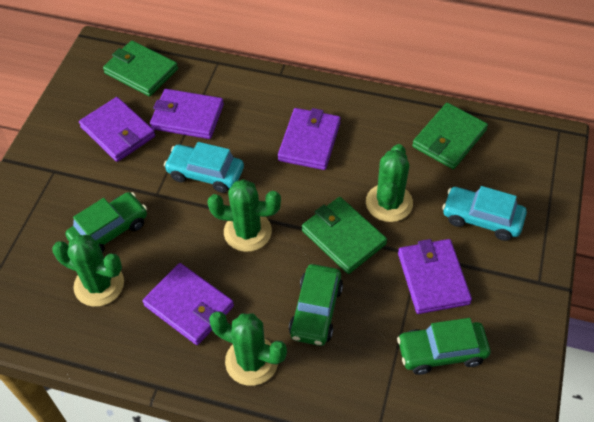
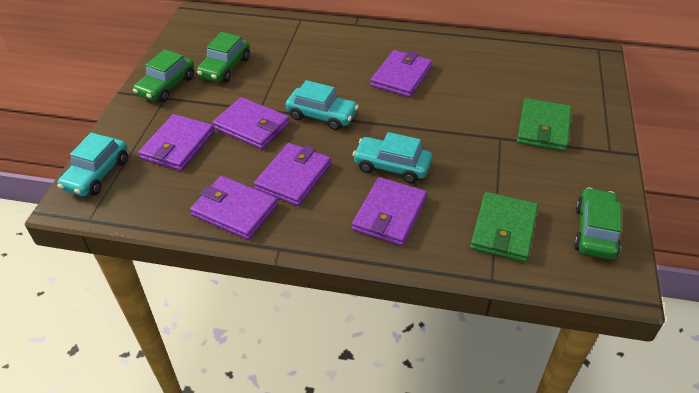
green cactus: [52,235,124,307] [207,179,281,252] [209,311,287,386] [366,144,413,222] = 4 -> none = 0
green wallet: [103,41,178,97] [302,197,387,274] [412,103,488,169] = 3 -> [470,192,538,262] [517,98,572,151] = 2
purple wallet: [79,97,155,162] [142,263,234,345] [150,89,224,139] [278,108,341,170] [398,239,472,314] = 5 -> [138,114,214,171] [190,176,278,240] [212,97,290,149] [254,143,331,206] [352,177,427,246] [370,50,432,97] = 6
turquoise car: [164,142,244,193] [442,186,527,241] = 2 -> [57,133,128,196] [285,80,359,130] [353,132,432,183] = 3

